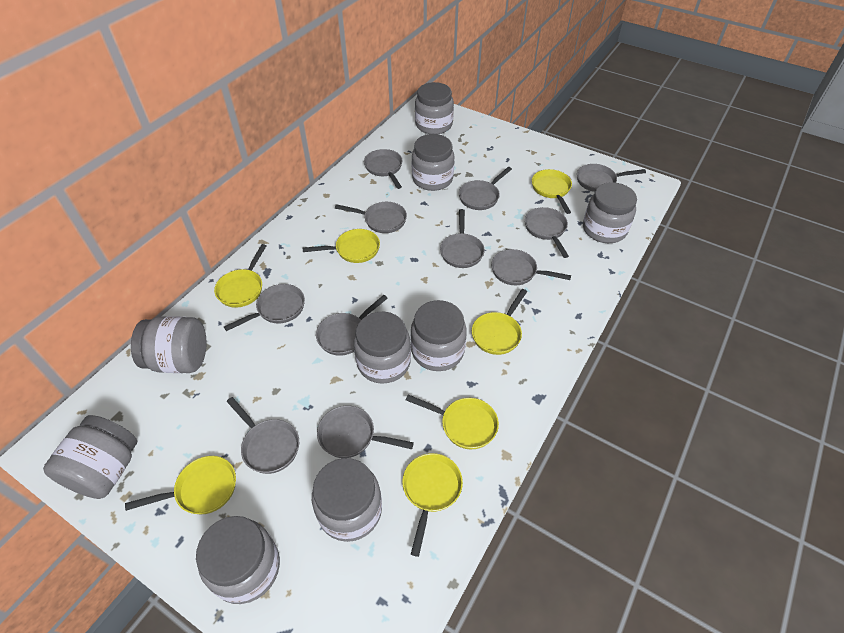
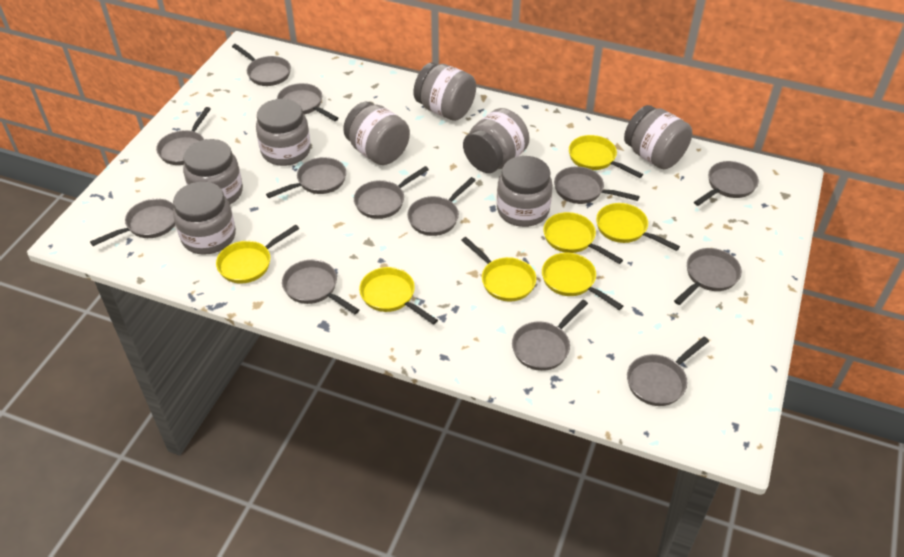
grey jar: [43,415,137,499] [131,316,207,373] [196,516,280,604] [312,458,382,542] [354,312,411,384] [411,300,467,371] [412,134,455,191] [415,82,454,134] [583,182,637,243] = 9 -> [173,182,236,255] [183,139,243,205] [256,99,311,166] [343,102,410,165] [414,62,476,121] [463,108,530,173] [497,156,553,227] [624,105,692,169] = 8
grey pan: [224,284,305,331] [227,397,299,474] [316,295,388,356] [317,406,414,458] [335,202,407,233] [364,149,402,189] [440,209,485,268] [459,167,512,210] [491,249,571,285] [525,207,569,258] [577,164,646,192] = 11 -> [90,199,175,246] [156,107,211,165] [232,44,291,86] [266,157,346,198] [277,83,339,121] [282,260,359,314] [354,166,429,219] [407,177,476,236] [512,300,588,371] [554,166,640,204] [627,337,709,406] [674,248,742,305] [694,161,759,206] = 13

